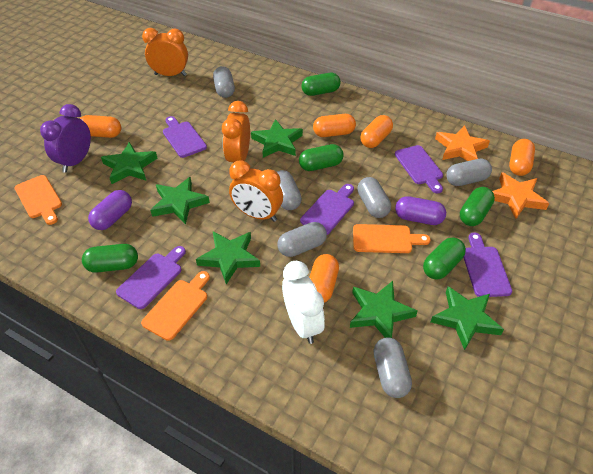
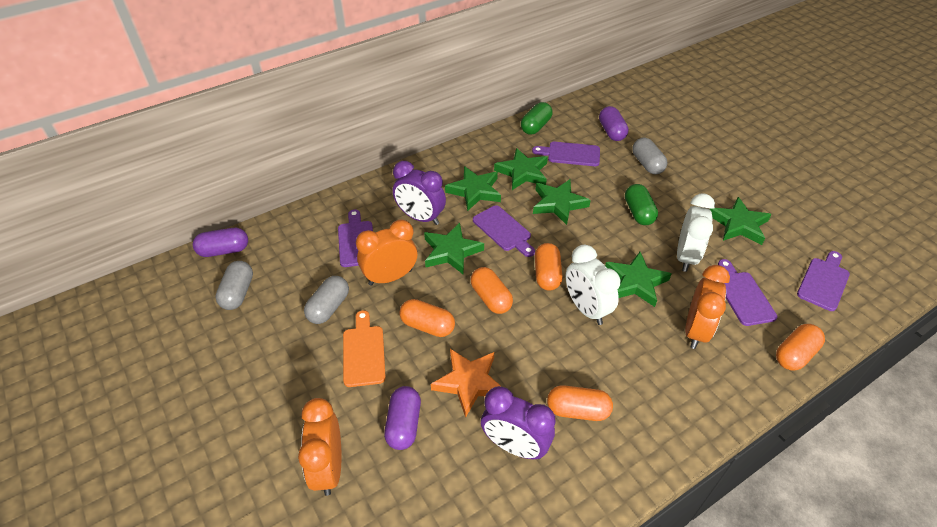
green capsule: [82,244,138,273] [299,144,344,171] [301,73,341,96] [423,237,466,280] [460,187,495,226] = 5 -> [521,102,552,135] [625,184,658,225] = 2
grey capsule: [213,66,235,98] [277,170,302,210] [278,222,327,257] [357,177,391,218] [373,337,412,398] [446,159,492,186] = 6 -> [215,261,253,310] [304,276,349,324] [632,137,667,174] = 3
orange cutting board: [15,175,62,225] [141,271,210,341] [353,224,431,253] = 3 -> [343,310,386,387] = 1
orange star: [435,125,490,161] [492,172,549,219] = 2 -> [431,349,502,418] = 1
purple capsule: [88,190,132,230] [395,196,446,225] = 2 -> [193,228,248,257] [384,386,421,450] [599,106,629,141] = 3
purple clock: [40,104,91,173] = 1 -> [393,161,446,225] [481,386,555,459] = 2
white clock: [282,261,325,344] = 1 -> [565,245,620,325] [677,193,715,272] = 2

